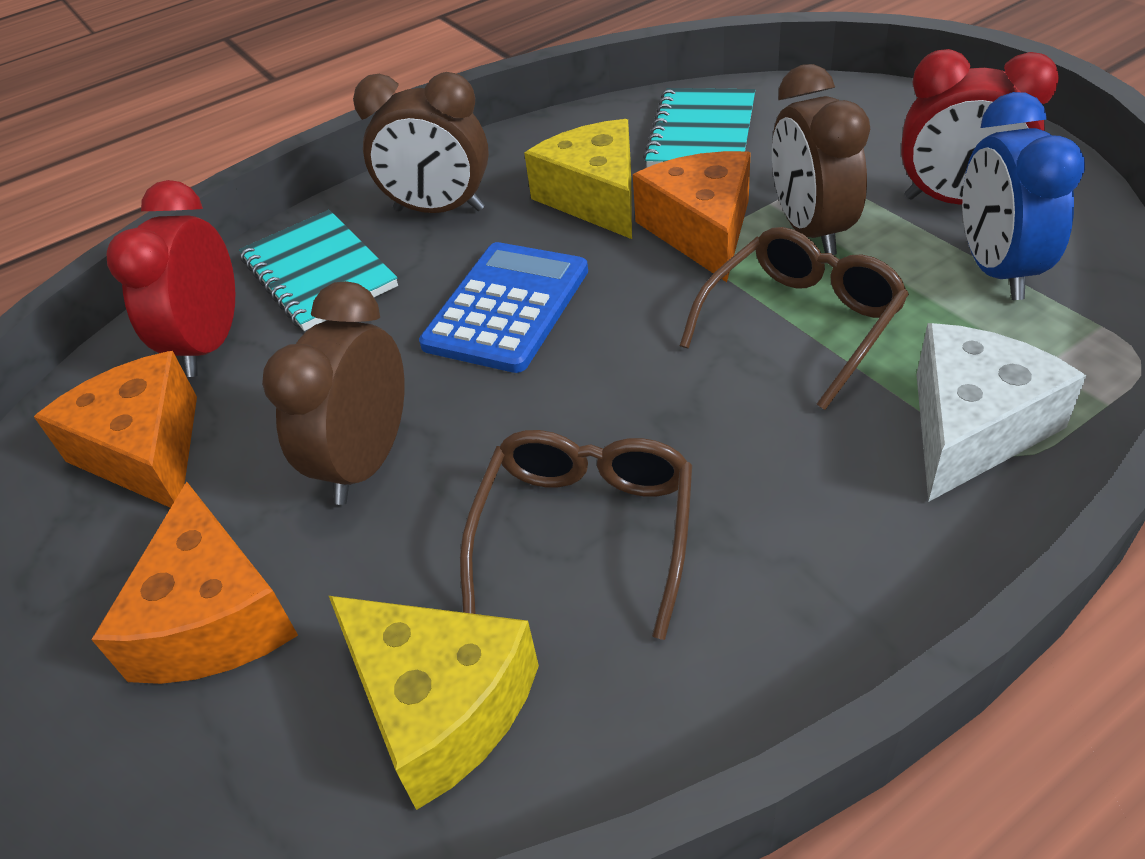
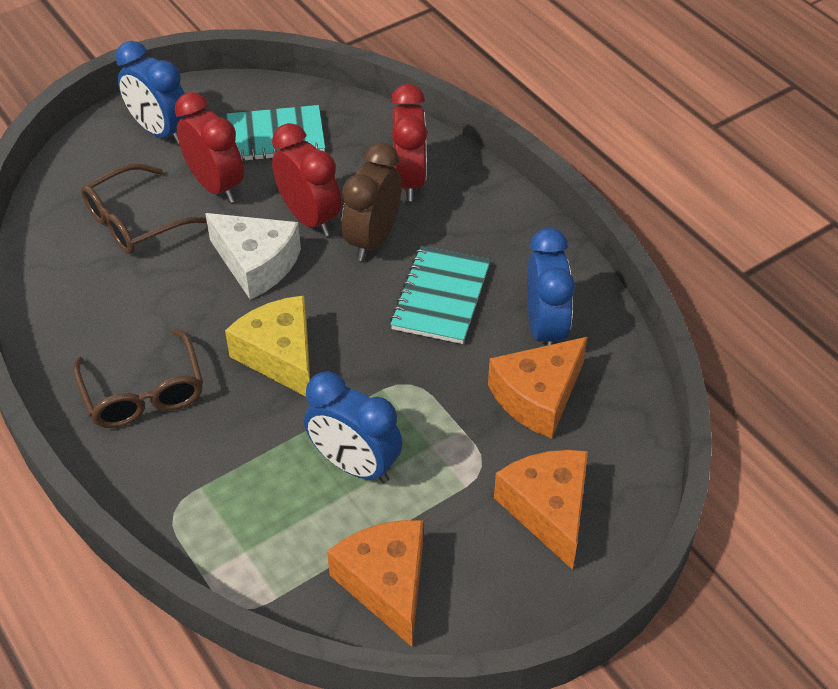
blue calculator: [419,242,588,373] = 1 -> none = 0
blue clock: [962,92,1085,300] = 1 -> [116,41,189,145] [304,371,402,483] [527,228,575,346] = 3
brown clock: [262,281,405,505] [353,72,489,213] [772,64,870,255] = 3 -> [342,142,401,261] = 1
red clock: [107,180,235,377] [901,49,1059,205] = 2 -> [175,92,244,203] [272,123,341,236] [391,84,427,201] = 3
yellow cheese: [329,596,539,810] [524,119,632,239] = 2 -> [225,295,310,396] = 1

